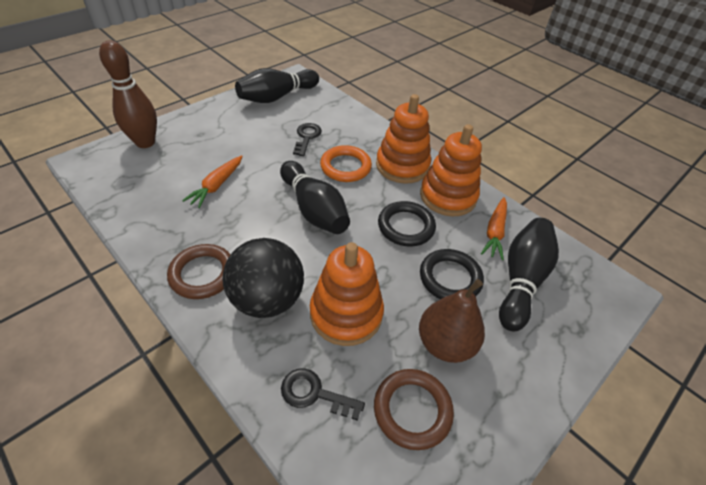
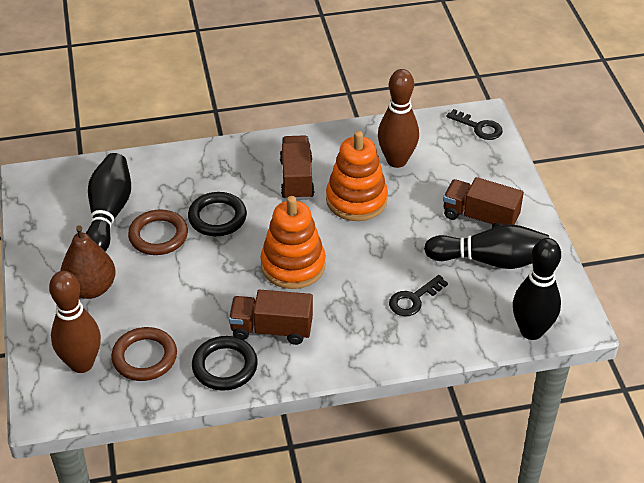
black ball: [222,238,304,318] = 1 -> none = 0
brown bowling pin: [99,40,157,148] = 1 -> [49,271,101,373] [378,69,419,168] = 2
brown truck: none = 0 -> [229,290,313,345] [280,135,314,200] [443,177,524,228] = 3
orange carrot: [182,155,243,208] [481,197,507,260] = 2 -> none = 0
orange ring: [320,145,372,182] = 1 -> none = 0
orange stacking toy: [310,242,384,346] [376,94,431,184] [420,124,482,216] = 3 -> [260,196,326,289] [326,131,388,221] = 2

